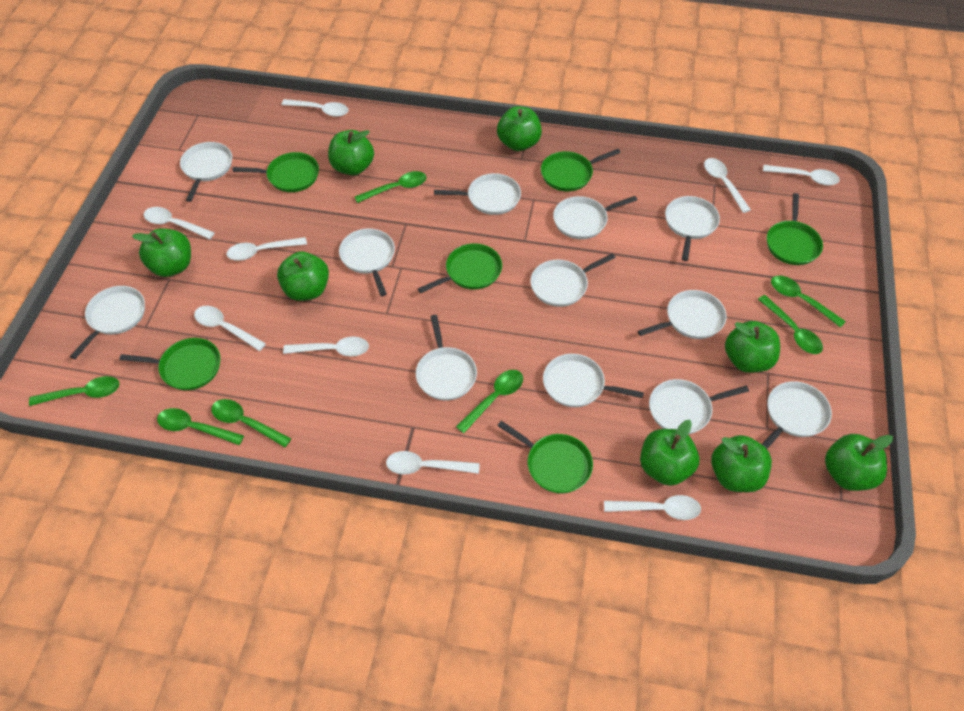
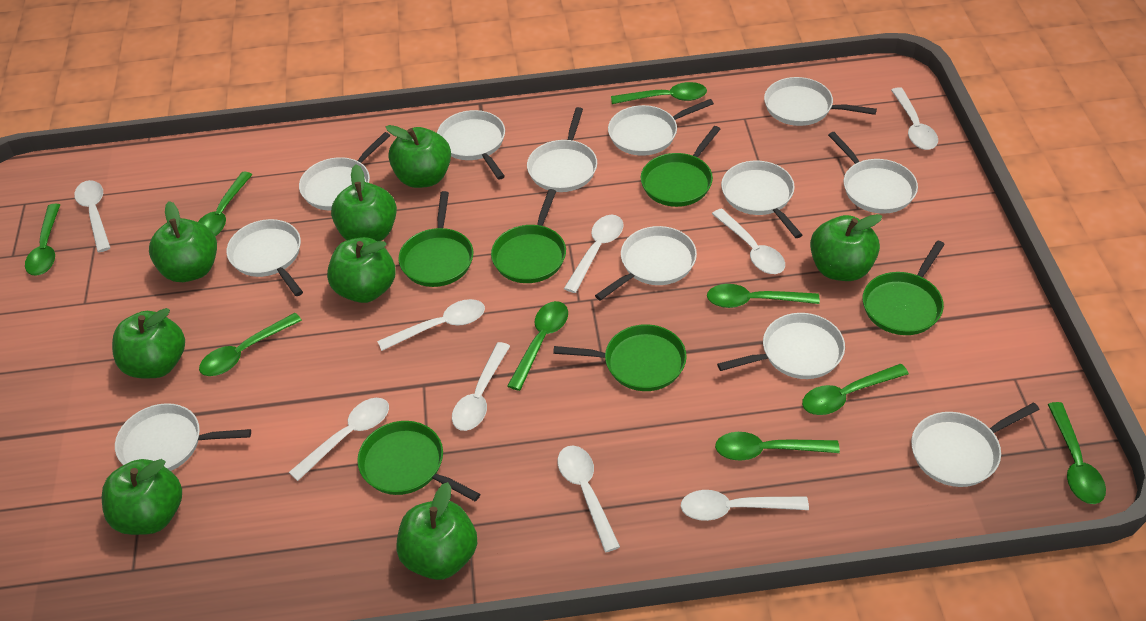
green spoon: [29,376,119,406] [157,408,244,445] [211,399,291,447] [355,171,427,203] [456,370,523,433] [758,295,823,354] [771,275,846,328] = 7 -> [25,204,60,275] [198,172,253,237] [199,313,302,376] [507,301,568,391] [611,82,707,104] [707,284,820,308] [715,432,840,461] [802,364,909,415] [1048,402,1106,504] = 9

